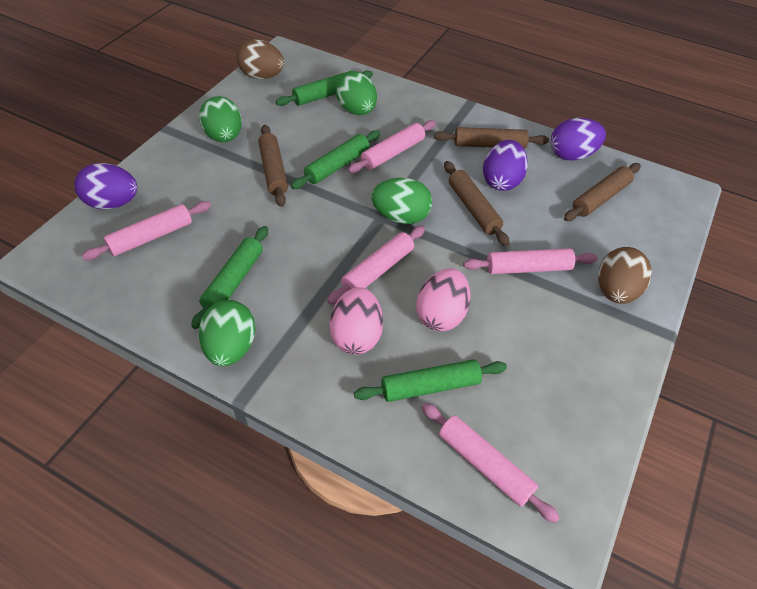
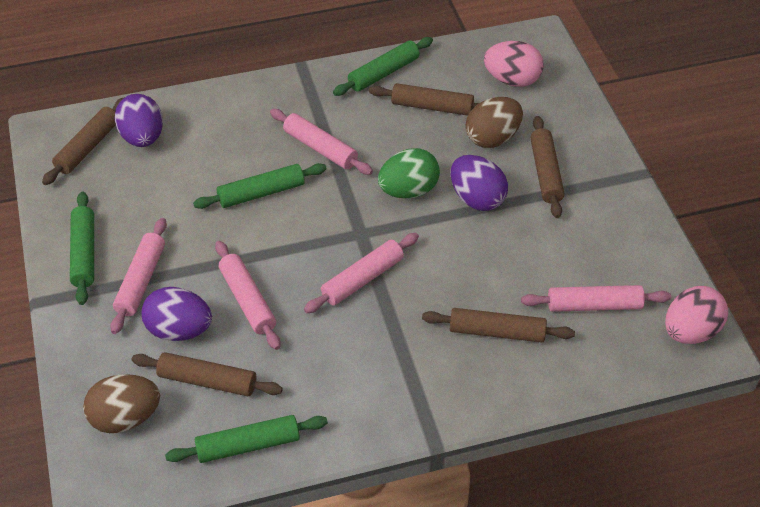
brown rolling pin: [258,125,288,207] [434,127,549,149] [444,161,510,246] [564,163,641,221] = 4 -> [42,97,125,185] [132,352,283,396] [369,83,479,116] [422,308,575,343] [530,116,565,218] = 5
green egg: [199,96,242,142] [199,300,255,366] [335,71,377,115] [371,178,432,224] = 4 -> [378,148,440,199] = 1

